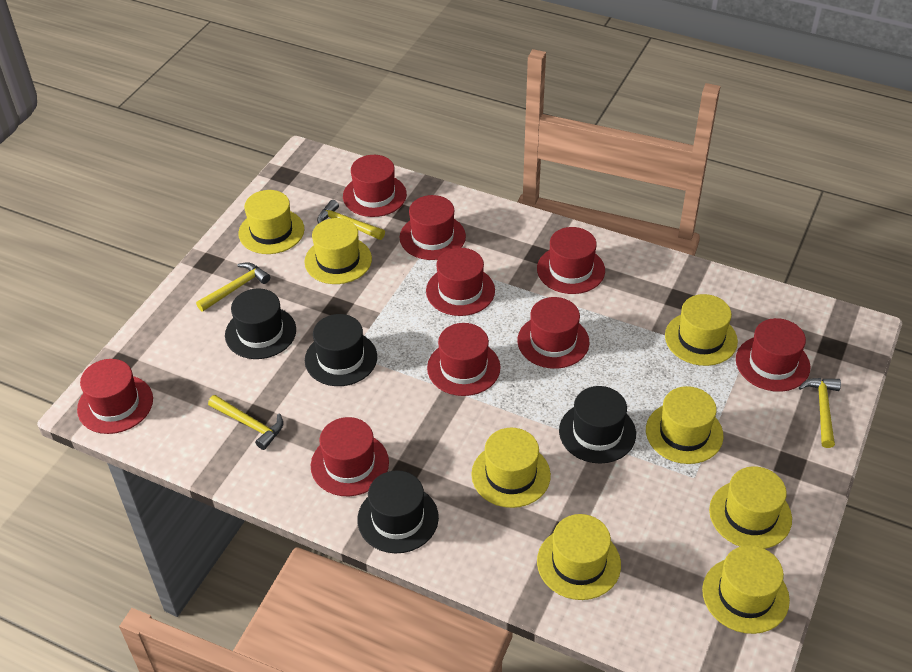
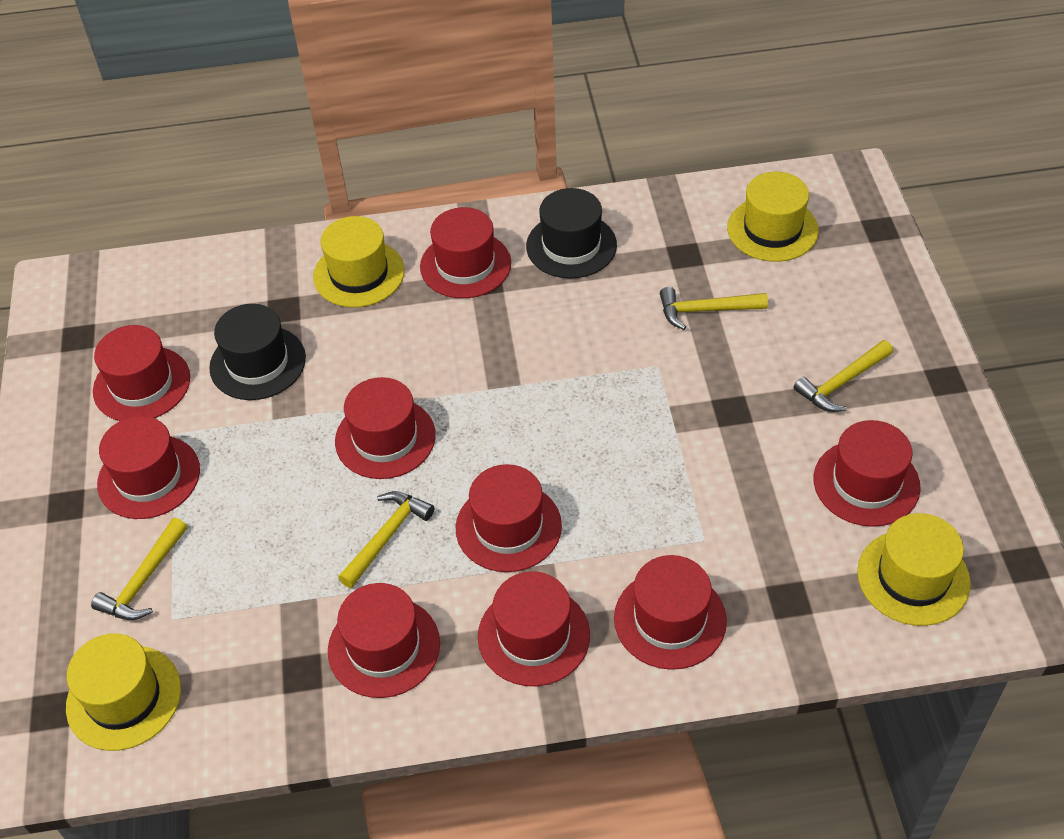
black hat: [225,288,296,359] [305,314,377,386] [357,470,439,553] [559,386,636,464] = 4 -> [209,304,306,400] [526,188,617,278] = 2
yellow hat: [238,190,304,254] [304,218,372,284] [471,428,551,508] [537,514,621,600] [646,386,724,464] [665,294,738,366] [702,545,790,634] [709,466,792,549] = 8 -> [66,633,181,751] [313,216,405,307] [727,172,819,262] [857,513,971,626] = 4

